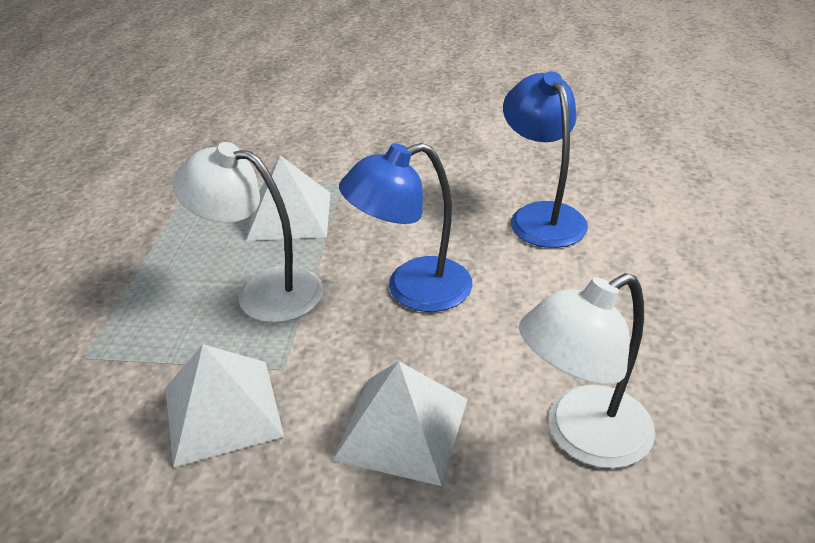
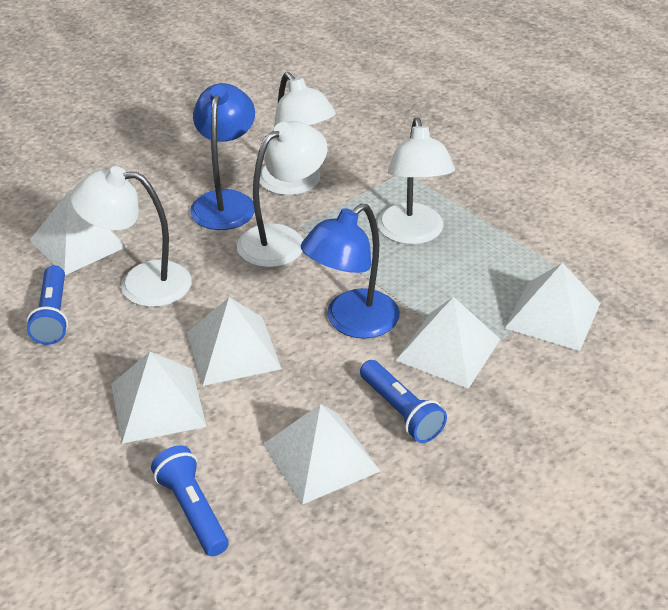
blue flashlight: none = 0 -> [26,265,68,345] [151,445,229,556] [360,360,447,443] = 3
white lamp: [173,142,323,323] [519,273,655,469] = 2 -> [70,166,192,307] [237,121,327,268] [260,72,336,195] [378,118,455,245] = 4
white pyramid: [165,344,284,468] [246,155,331,241] [333,361,467,486] = 3 -> [30,192,127,275] [111,352,207,444] [187,297,282,386] [263,404,380,505] [395,297,500,389] [505,263,600,351] = 6

